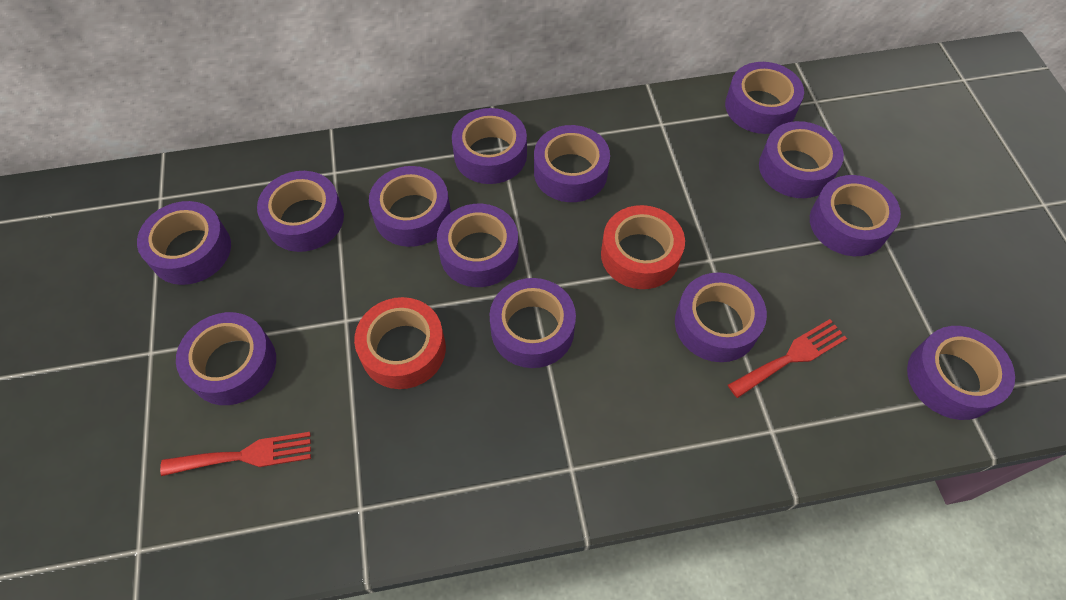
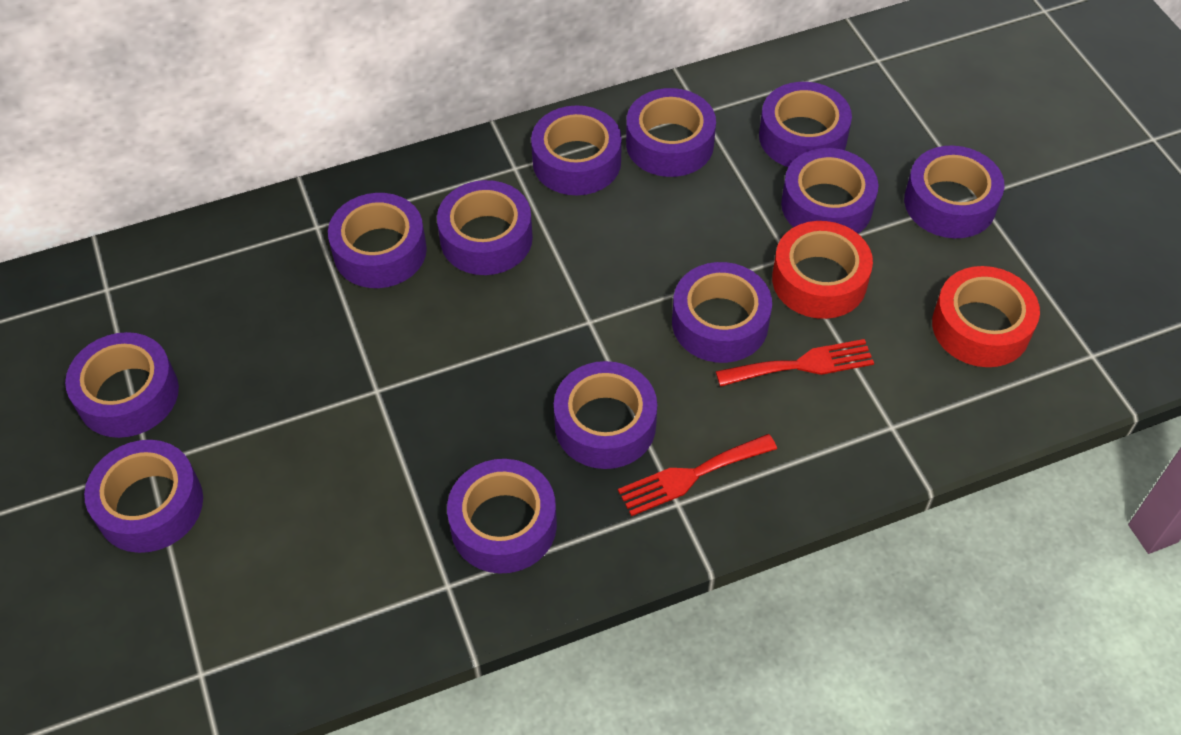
purple tape: [137,201,231,285] [176,312,276,405] [257,171,344,252] [369,166,451,247] [437,204,519,287] [452,108,527,184] [490,278,576,368] [534,125,610,202] [675,273,767,362] [725,62,804,134] [759,121,844,198] [810,175,901,256] [907,326,1015,420] = 13 -> [65,332,179,438] [84,440,203,553] [328,193,427,288] [437,180,533,275] [447,459,557,574] [531,105,622,195] [554,361,657,469] [626,88,716,177] [672,262,772,363] [759,82,852,167] [781,148,878,233] [904,146,1004,238] = 12

